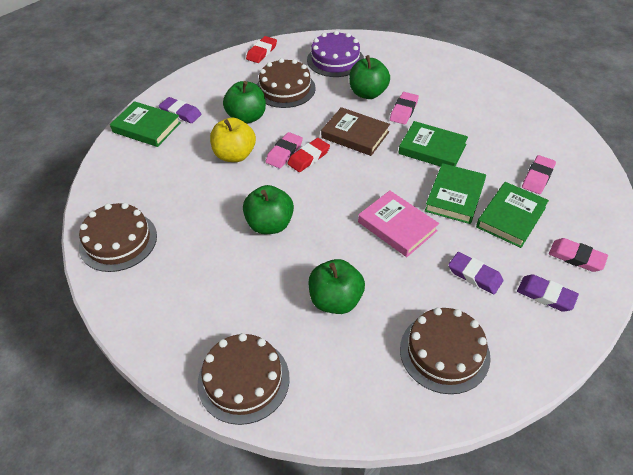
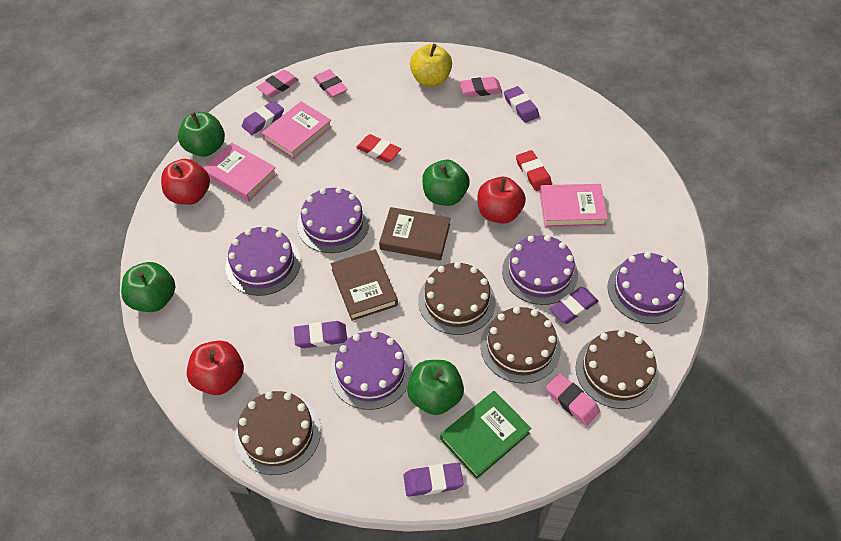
brown book: [321,107,390,156] = 1 -> [331,249,398,321] [379,207,450,260] = 2
green book: [110,101,181,147] [398,121,468,167] [425,163,486,224] [476,182,549,248] = 4 -> [440,391,531,479] = 1
pink book: [358,190,439,257] = 1 -> [204,143,277,202] [262,101,332,159] [540,184,608,227] = 3
purple cake: [307,31,364,77] = 1 -> [225,226,301,296] [297,187,369,253] [330,331,412,410] [502,235,578,305] [608,252,685,324] = 5
purple eraser: [159,97,202,123] [449,252,503,294] [517,274,579,312] = 3 -> [242,100,284,135] [294,321,347,348] [403,462,464,497] [504,86,539,123] [550,287,599,324] = 5
red apple: none = 0 -> [161,159,210,205] [187,341,244,395] [478,177,526,224] = 3

